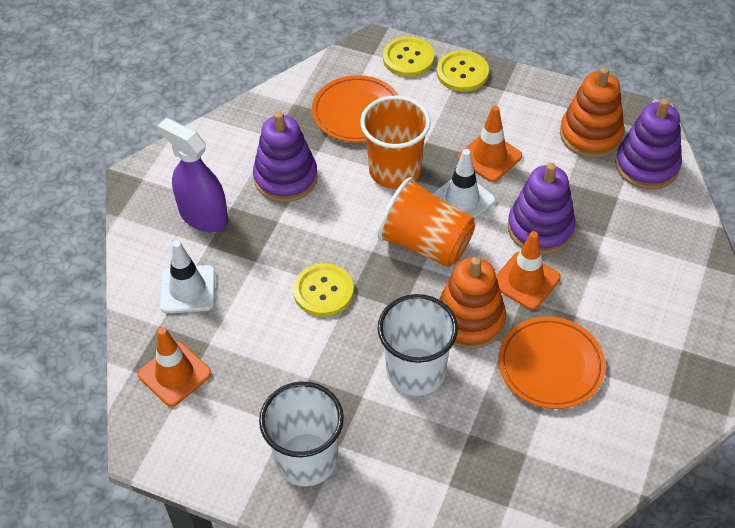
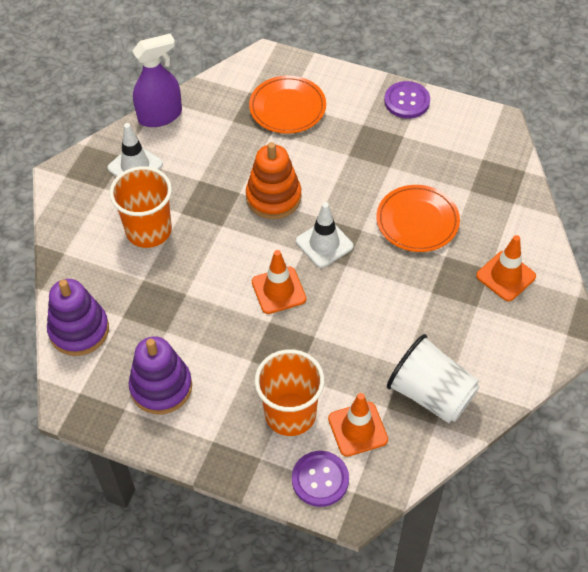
orange stacking toy: [439,257,506,349] [560,67,624,158] = 2 -> [246,142,302,219] = 1
purple button: none = 0 -> [292,451,349,507] [384,81,430,118] = 2
purple stacking toy: [253,112,318,202] [508,163,575,254] [615,98,682,190] = 3 -> [47,279,109,356] [129,336,192,414] = 2
white cup: [259,382,344,486] [377,294,458,396] = 2 -> [387,334,480,423] = 1
yellow button: [293,263,354,317] [383,36,434,77] [437,50,489,92] = 3 -> none = 0

